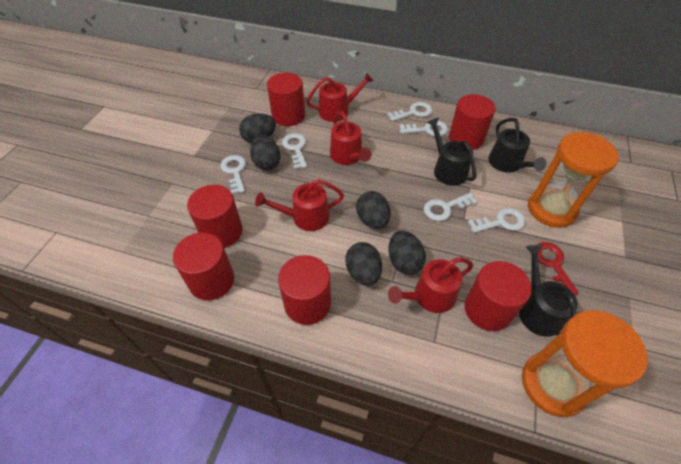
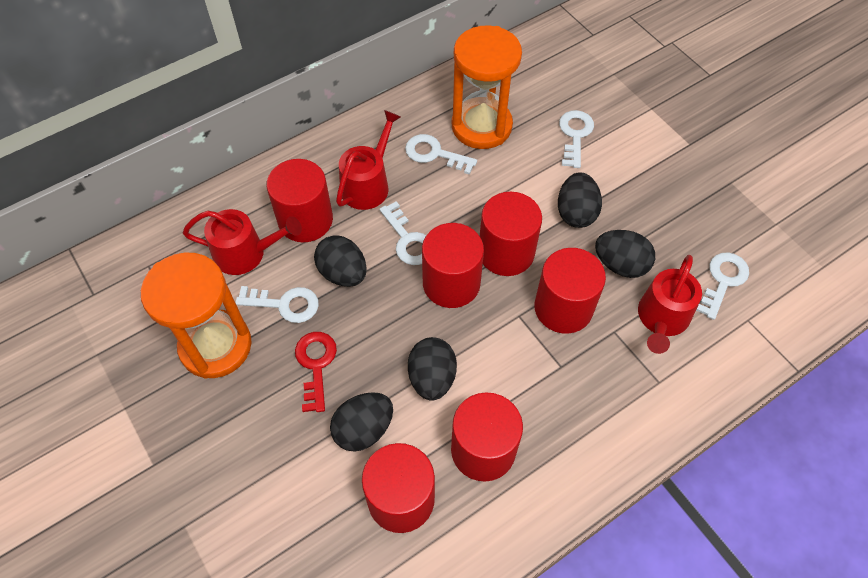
black watering can: [427,117,476,186] [488,118,547,173] [519,245,578,337] = 3 -> none = 0
red watering can: [255,179,344,231] [306,72,374,122] [330,111,372,165] [388,257,473,313] = 4 -> [183,209,302,275] [336,110,401,210] [638,255,702,354] = 3
white key: [221,155,246,194] [282,133,307,169] [387,102,433,122] [400,121,448,136] [424,193,478,221] [468,208,525,233] = 6 -> [235,286,319,323] [379,201,426,265] [405,134,477,175] [559,110,594,168] [696,252,749,320] = 5

